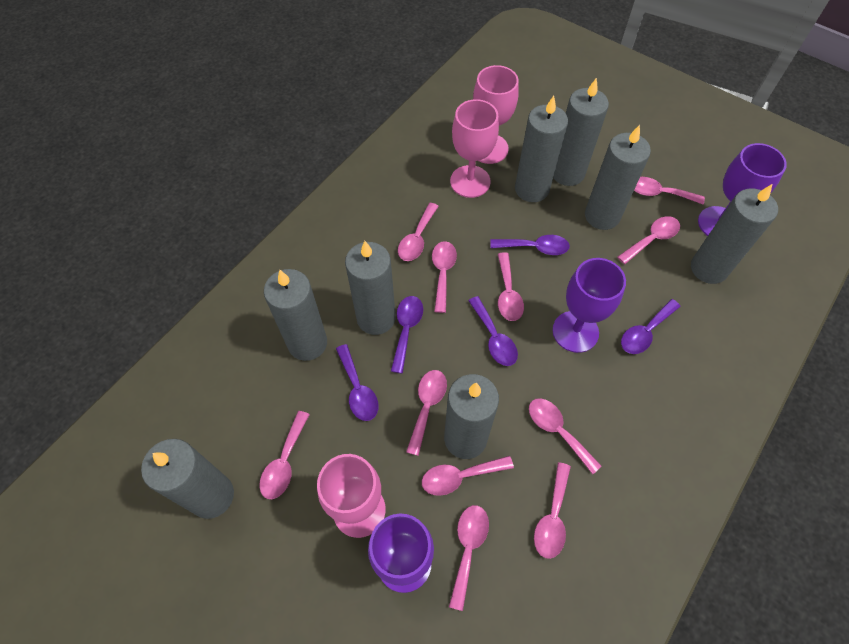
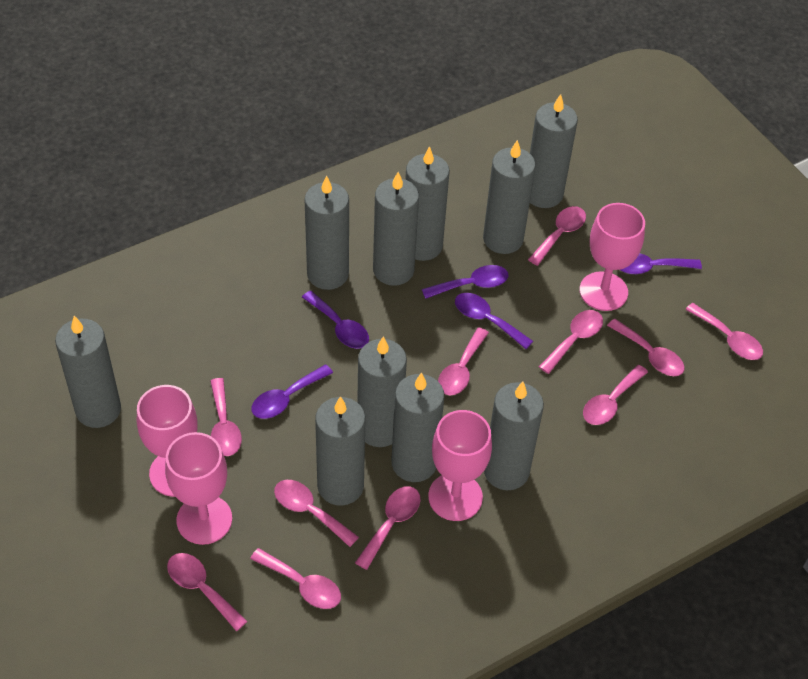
grey candle: [141,439,234,519] [264,269,327,361] [345,241,396,335] [444,374,499,459] [515,96,568,202] [553,78,609,186] [585,125,651,230] [691,184,778,284] = 8 -> [55,316,121,428] [304,175,349,290] [315,396,366,506] [357,336,407,447] [373,172,419,286] [391,372,444,482] [405,146,450,261] [483,140,536,254] [484,382,544,490] [530,94,578,208] = 10
pink goblet: [317,454,386,538] [450,99,499,198] [473,65,519,164] = 3 -> [137,385,198,497] [165,432,232,545] [428,410,492,521] [579,203,645,311] = 4
purple goblet: [368,514,434,593] [553,258,626,353] [698,143,787,236] = 3 -> none = 0

